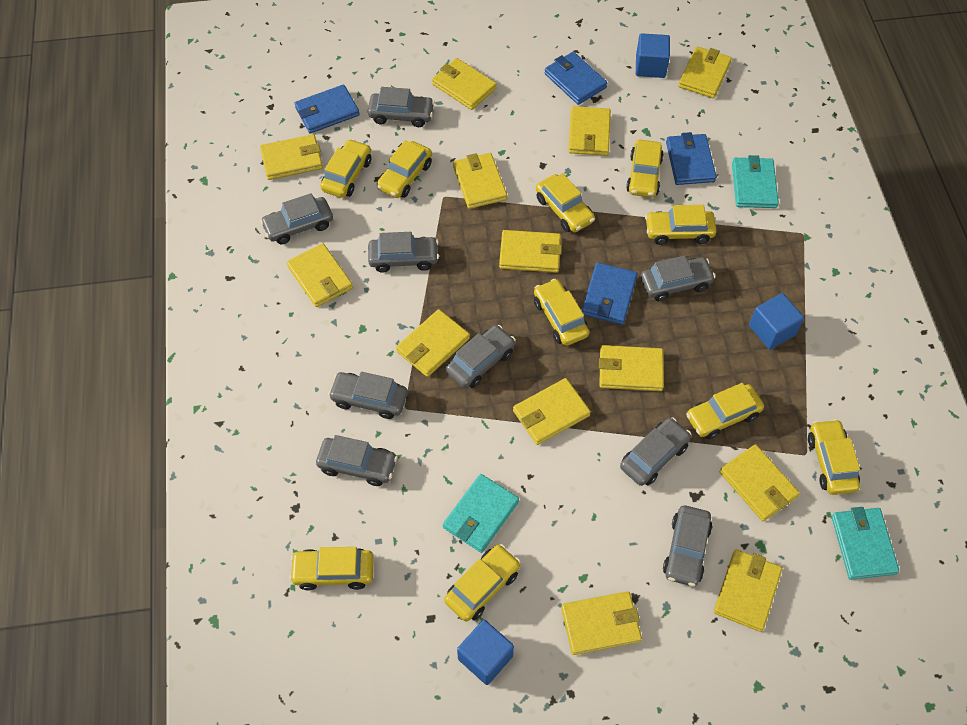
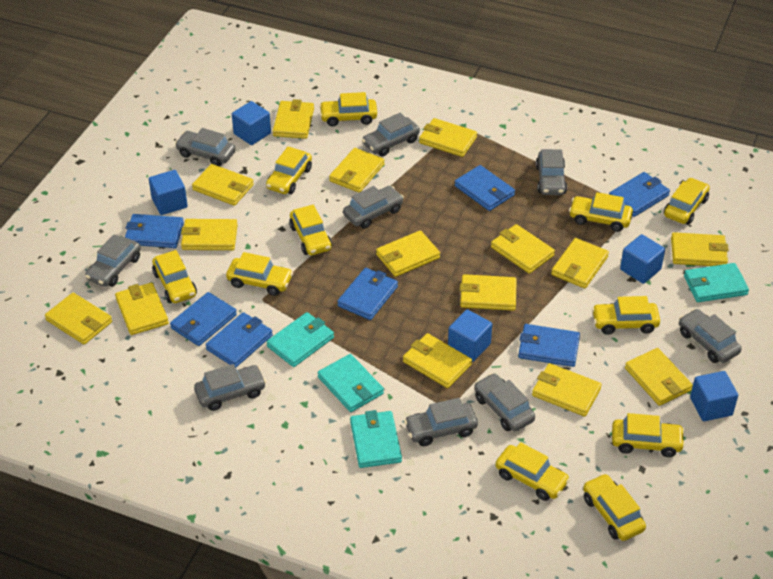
blue cube: [457,620,514,685] [636,33,670,78] [749,293,804,350] = 3 -> [149,170,188,215] [232,101,271,145] [448,309,492,362] [620,234,665,284] [690,371,738,421] = 5
blue wallet: [294,85,360,133] [544,52,607,105] [582,262,638,325] [666,132,717,185] = 4 -> [125,214,184,248] [170,292,237,346] [206,312,273,368] [337,268,398,320] [455,165,515,211] [518,324,580,367] [609,172,670,217] = 7
turquoise wallet: [443,474,519,553] [732,155,779,208] [832,507,899,580] = 3 -> [266,312,334,367] [318,354,384,412] [350,410,402,468] [684,263,749,302] = 4
yellow car: [289,547,374,591] [320,139,371,198] [377,140,432,198] [444,544,521,622] [534,279,589,346] [536,173,595,232] [626,140,664,197] [645,205,717,245] [686,383,764,439] [808,419,860,495] = 10 -> [152,250,197,303] [226,252,293,296] [266,146,312,194] [289,205,332,255] [319,92,377,126] [495,442,570,501] [569,192,633,232] [583,473,646,541] [592,296,660,335] [612,413,685,457] [664,178,710,224] = 11
yellow wallet: [260,134,323,180] [287,243,353,307] [396,309,470,377] [432,58,497,110] [453,153,507,209] [499,230,562,273] [513,378,591,445] [561,591,642,655] [569,106,611,156] [599,345,664,391] [678,46,732,98] [714,549,782,632] [720,444,800,521] = 13 -> [45,293,112,345] [115,283,169,335] [181,219,238,250] [192,164,254,206] [273,99,314,139] [329,148,385,193] [376,230,440,277] [403,333,472,388] [419,118,477,157] [460,274,517,311] [491,224,555,274] [532,363,602,416] [551,238,609,288] [625,348,693,406] [671,232,729,266] = 15

